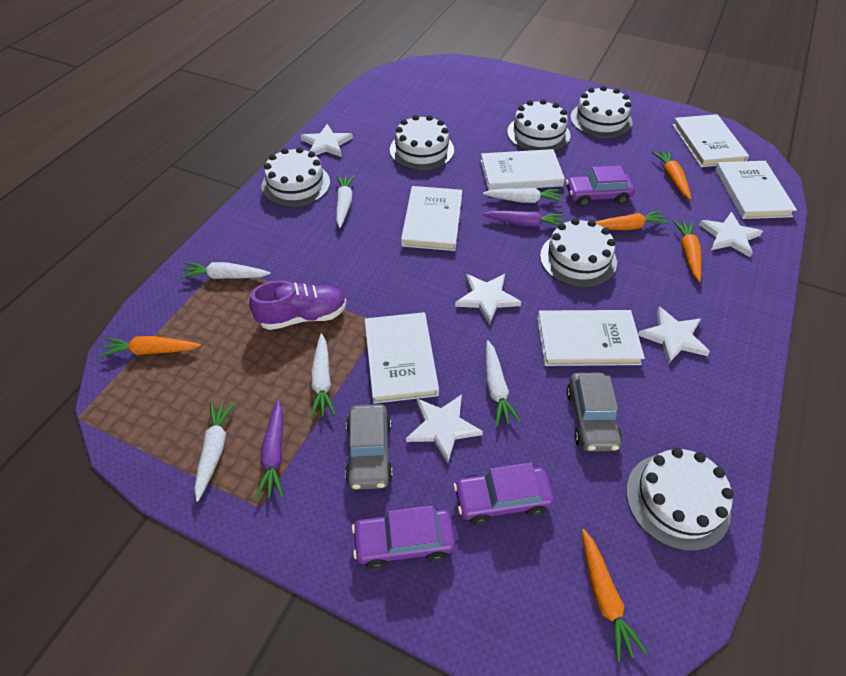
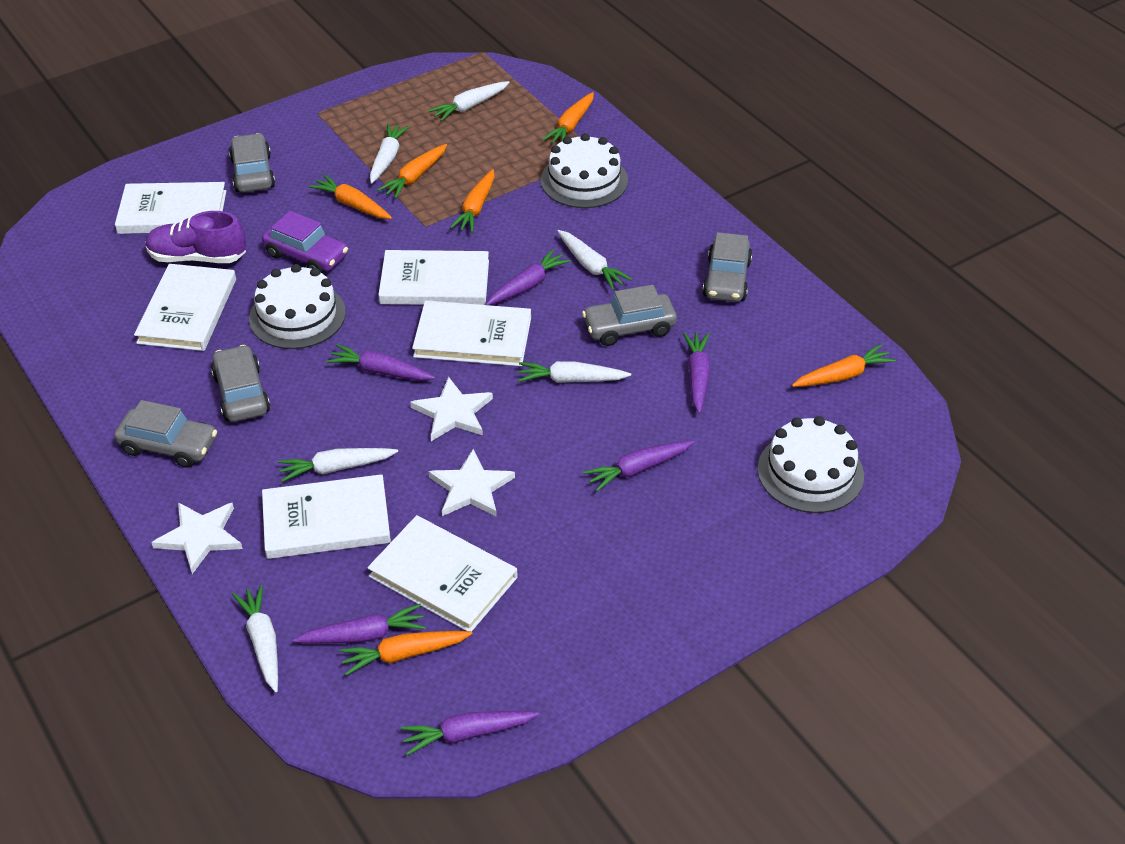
grey car: [345,404,393,490] [566,373,622,451] = 2 -> [114,400,217,468] [211,345,270,422] [229,133,275,192] [582,285,677,346] [703,232,752,302] = 5
orange carrot: [99,336,201,357] [582,529,647,661] [595,210,669,230] [652,150,691,199] [673,220,701,282] = 5 -> [309,175,392,219] [339,631,472,675] [377,144,447,199] [450,169,495,233] [542,92,594,144] [792,344,896,387] = 6
purple car: [352,506,456,569] [453,463,554,525] [566,165,635,207] = 3 -> [262,211,348,273] = 1
purple carrot: [255,400,283,499] [482,211,564,227] = 2 -> [293,604,426,644] [326,344,435,381] [401,711,539,755] [485,249,571,305] [583,441,694,492] [683,333,710,414] = 6
white cake: [261,147,330,207] [390,115,454,170] [507,99,570,152] [540,218,617,287] [570,86,633,138] [626,447,734,551] = 6 -> [249,264,346,349] [541,133,628,208] [757,416,864,513] = 3
white star: [301,124,353,157] [406,395,483,463] [455,274,521,325] [638,307,710,364] [699,212,763,257] = 5 -> [151,502,243,574] [410,376,493,441] [429,449,515,517] = 3

